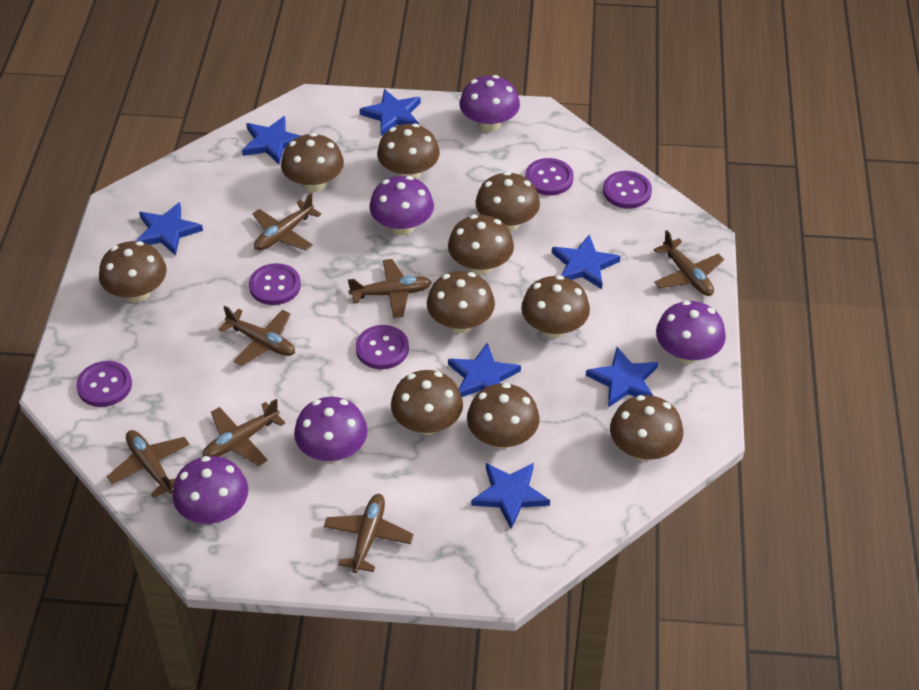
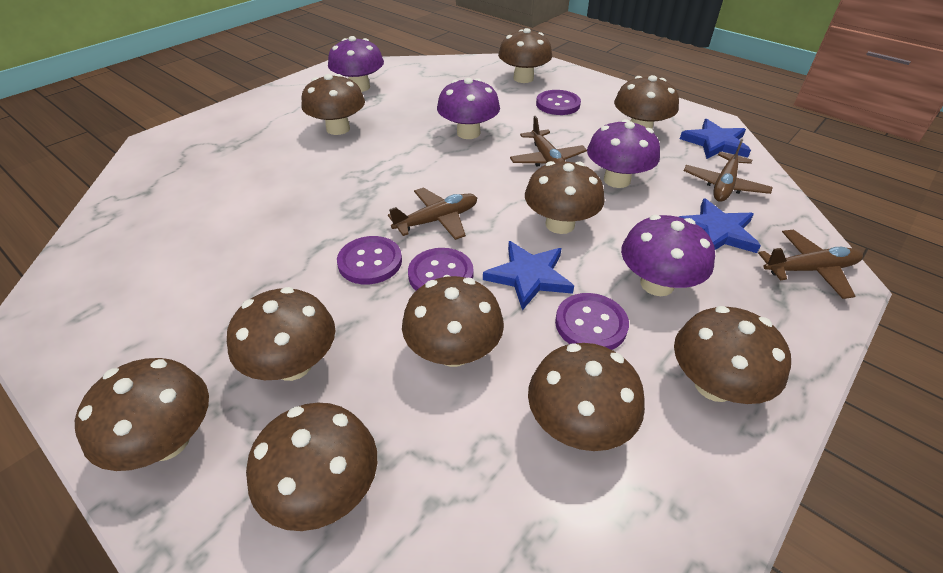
blue star: [136,202,203,256] [242,116,301,164] [360,89,421,136] [448,343,521,397] [471,463,550,529] [552,234,621,289] [586,347,658,408] = 7 -> [483,241,574,311] [679,198,761,253] [680,119,751,159] = 3
brown plane: [107,430,190,498] [203,399,285,466] [219,306,295,366] [253,193,321,251] [324,494,414,573] [348,259,432,318] [654,230,724,296] = 7 -> [388,188,477,240] [510,116,587,167] [683,139,773,202] [758,230,863,299] = 4
purple button: [76,361,132,407] [249,263,301,305] [356,325,409,369] [525,158,574,195] [603,171,652,209] = 5 -> [337,236,402,284] [408,248,474,291] [536,90,581,115] [555,293,629,350] = 4
purple mushroom: [172,456,248,524] [294,397,368,462] [370,176,434,235] [459,75,520,132] [656,300,726,364] = 5 -> [328,36,384,92] [437,78,500,139] [587,119,660,188] [621,215,715,296] = 4

